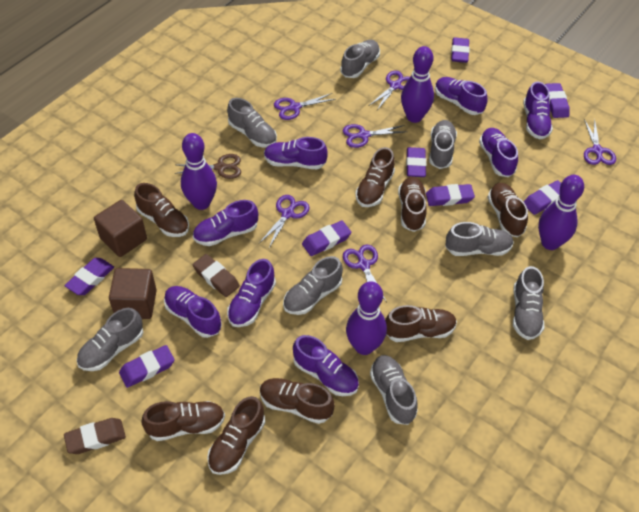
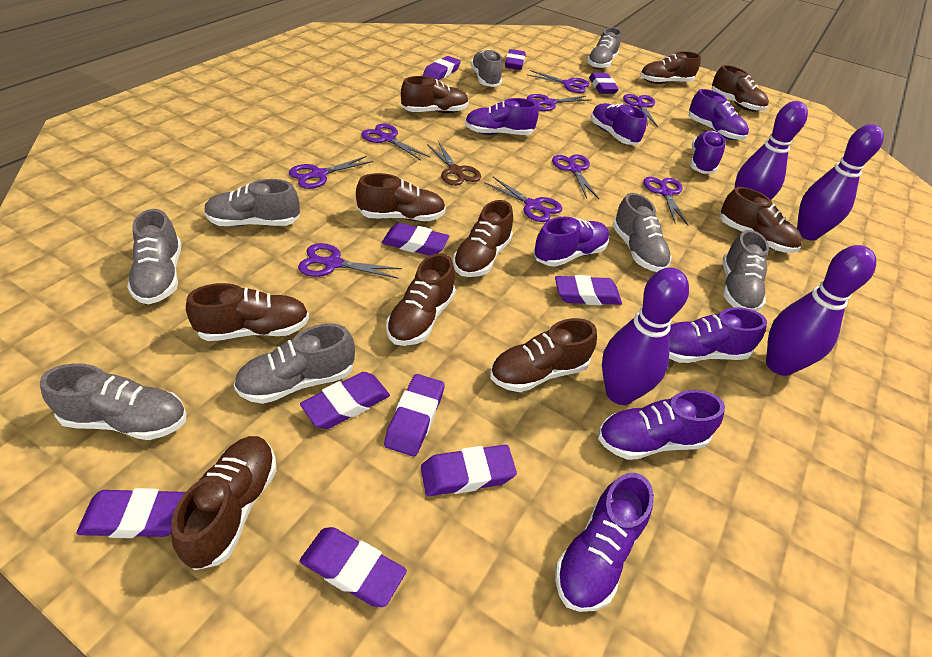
brown cube: [94,200,147,257] [109,268,157,319] = 2 -> none = 0
brown eraser: [64,418,126,454] [193,254,240,297] = 2 -> none = 0
brown shoe: [134,183,189,237] [141,401,225,441] [207,396,265,475] [260,378,335,424] [355,147,395,207] [385,305,457,342] [398,177,427,232] [488,183,528,237] = 8 -> [171,436,277,570] [186,283,309,341] [356,173,446,221] [386,253,456,346] [401,76,469,113] [453,200,513,277] [490,318,597,392] [640,51,701,84] [711,65,769,112] [720,187,802,253] = 10
purple eraser: [65,258,114,295] [119,345,174,388] [302,220,351,256] [406,147,426,177] [426,184,475,206] [451,37,470,63] [524,180,561,215] [545,83,570,118] = 8 -> [76,488,185,538] [300,372,390,429] [300,527,407,607] [382,223,450,256] [384,374,445,457] [421,445,517,496] [423,56,461,80] [505,49,526,70] [555,275,622,305] [589,73,619,94] = 10
purple scissors: [259,195,310,248] [274,93,336,120] [343,124,406,148] [343,245,387,302] [369,71,410,110] [584,119,616,165] = 6 -> [289,156,373,189] [298,243,402,279] [361,123,430,161] [484,177,562,222] [527,94,590,111] [528,70,590,93] [552,154,599,199] [623,94,658,127] [643,177,688,225] = 9

